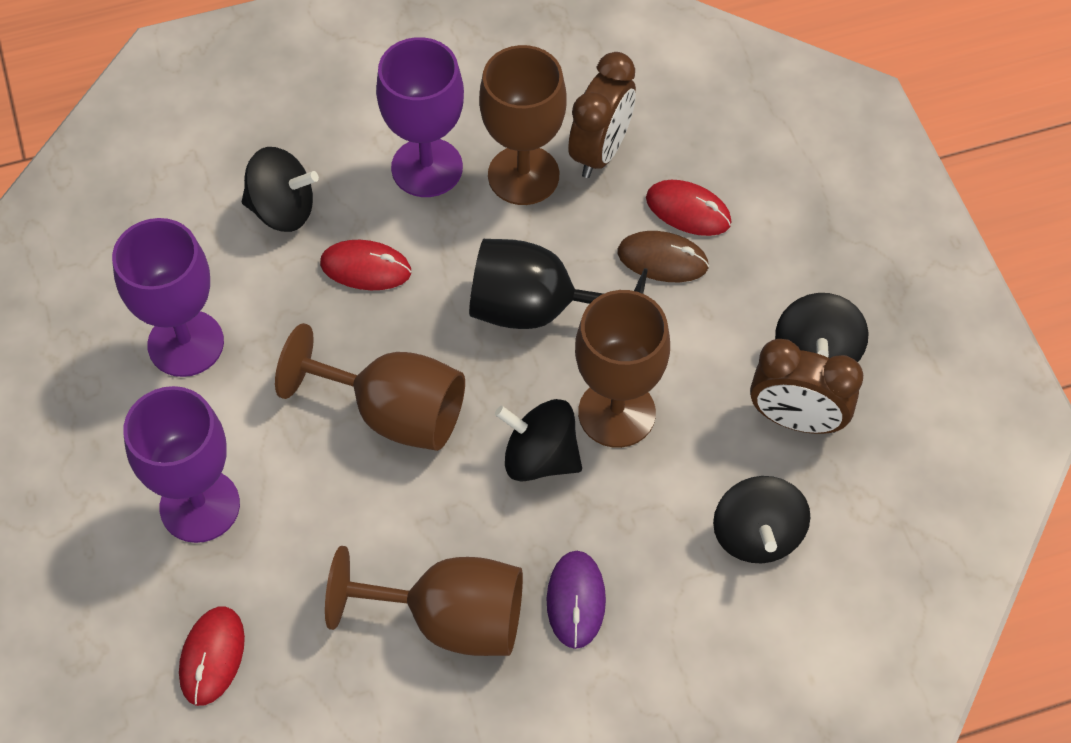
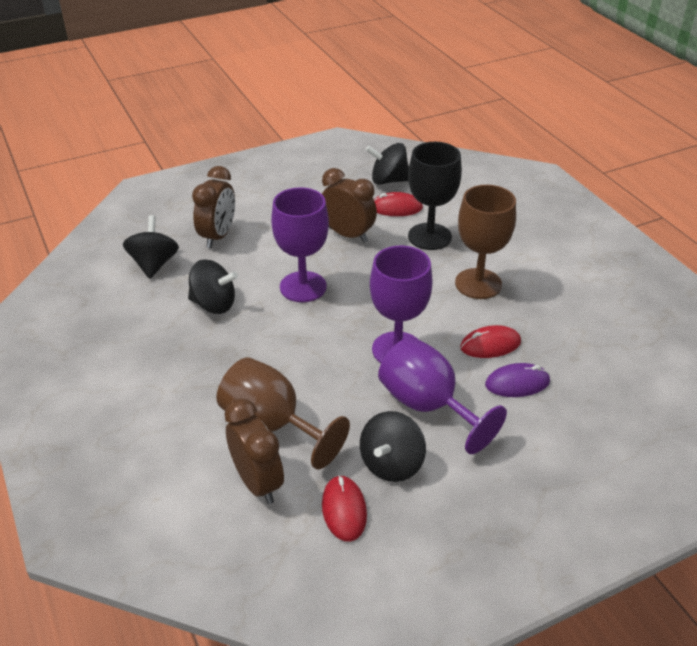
brown clock: [568,52,636,178] [750,339,863,434] = 2 -> [192,166,235,248] [224,398,284,504] [322,168,377,243] = 3
brown goblet: [275,323,465,451] [325,546,523,656] [479,45,567,205] [575,290,670,448] = 4 -> [216,357,350,470] [455,185,516,299] = 2
brown mouse: [618,231,709,282] = 1 -> none = 0

